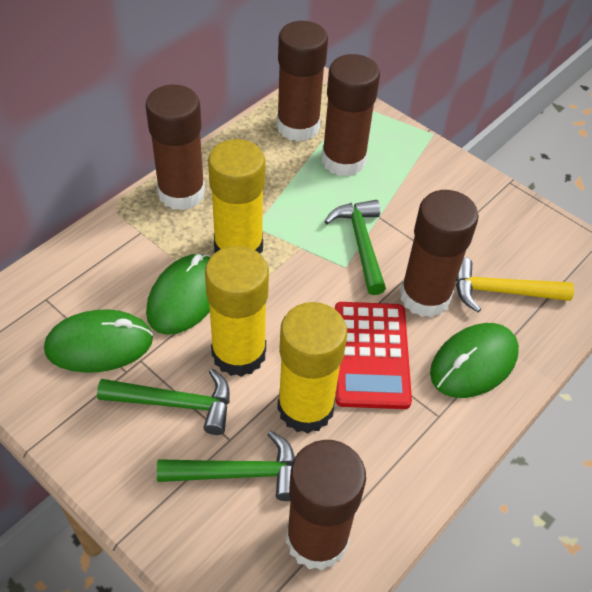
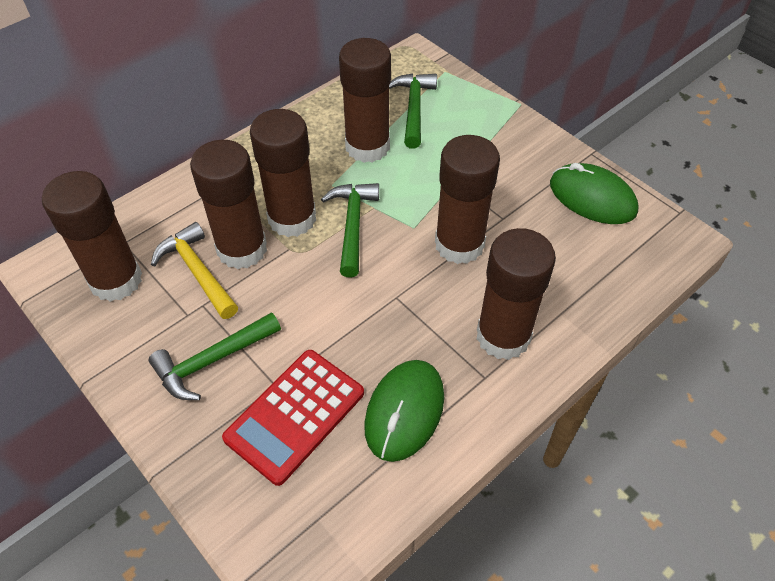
brown glue stick: [145,85,205,211] [277,21,328,142] [286,440,366,571] [322,54,380,177] [400,190,479,318] = 5 -> [42,171,142,302] [190,140,267,269] [250,109,316,237] [339,38,391,163] [435,135,500,264] [477,228,556,360] = 6
green mouse: [44,310,153,373] [146,254,211,335] [430,323,519,398] = 3 -> [364,360,444,462] [550,163,639,224] = 2
yellow glue stick: [205,246,269,377] [208,139,265,253] [277,302,347,433] = 3 -> none = 0

